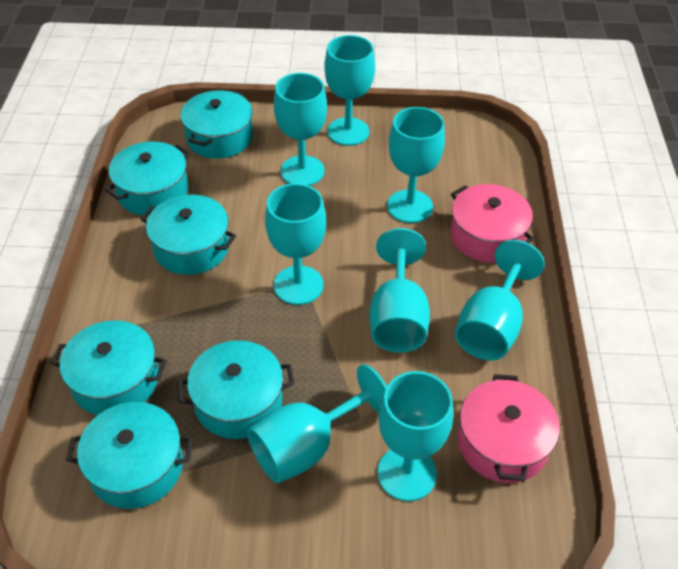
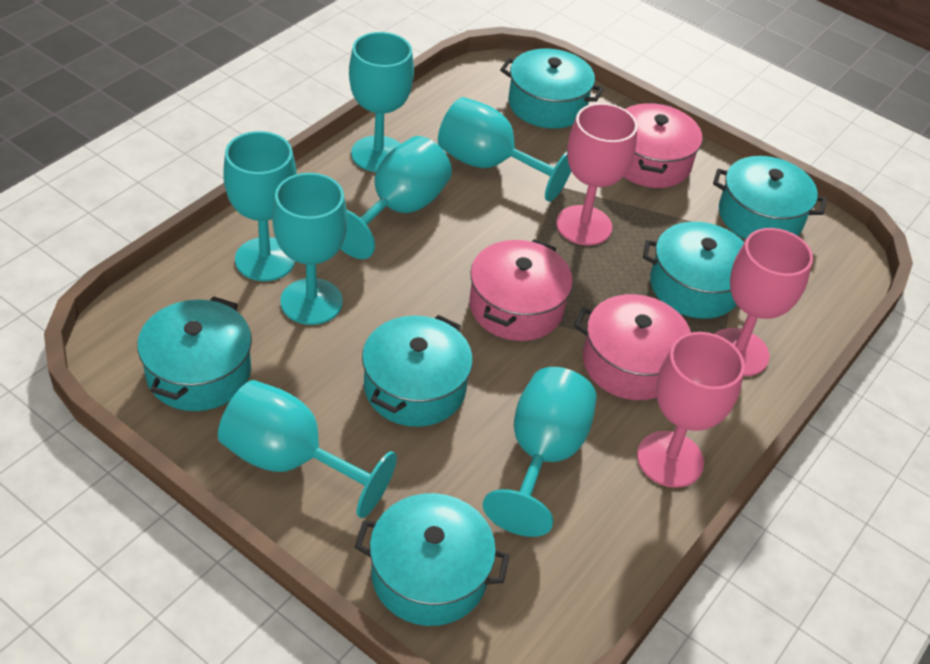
pink goblet: none = 0 -> [556,103,638,246] [637,332,745,488] [715,228,813,376] = 3
pink pot: [450,184,534,263] [458,374,560,483] = 2 -> [469,239,573,341] [574,294,691,400] [624,102,702,188] = 3
turquoise goblet: [247,364,387,483] [265,183,326,305] [274,73,327,186] [324,35,375,146] [369,228,430,353] [377,371,453,501] [387,107,445,223] [455,240,545,361] = 8 -> [218,380,397,518] [223,131,297,281] [272,173,348,325] [340,136,452,259] [349,32,414,172] [438,97,571,202] [483,367,597,537] = 7

